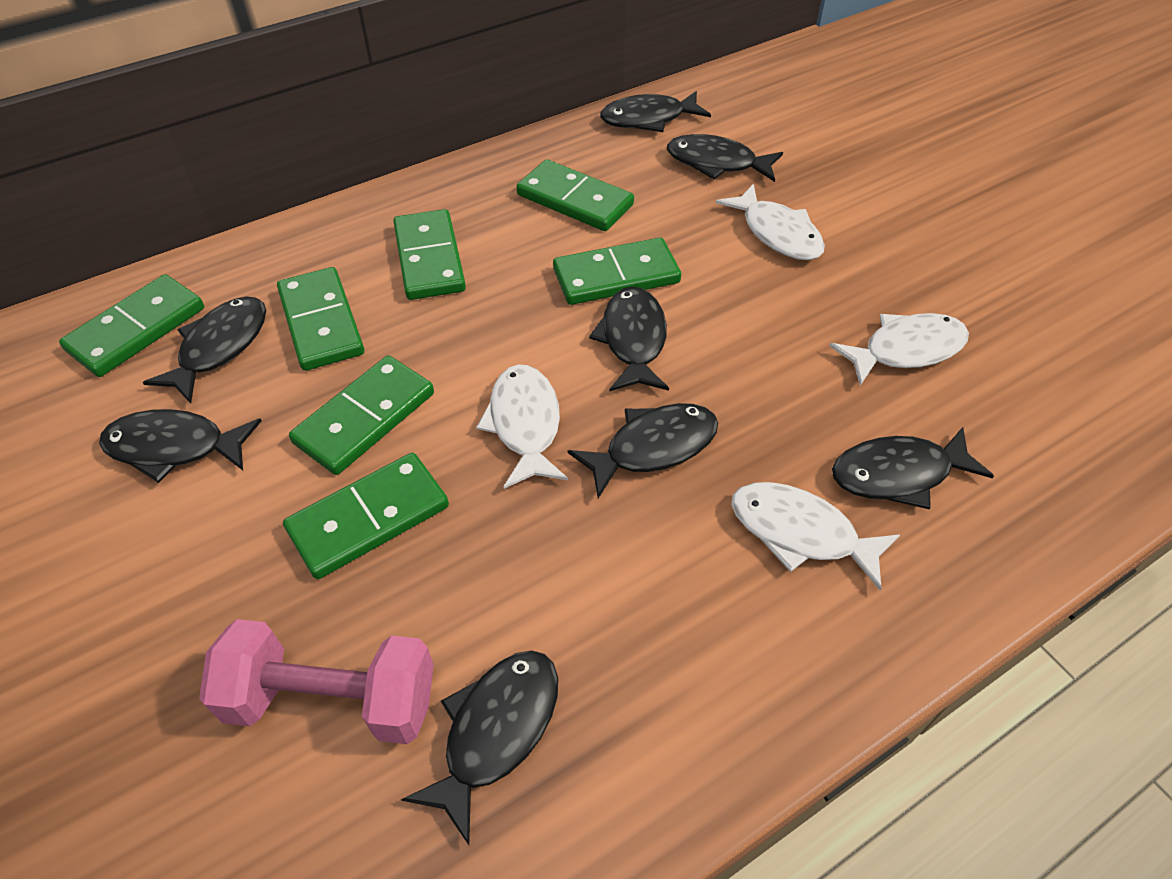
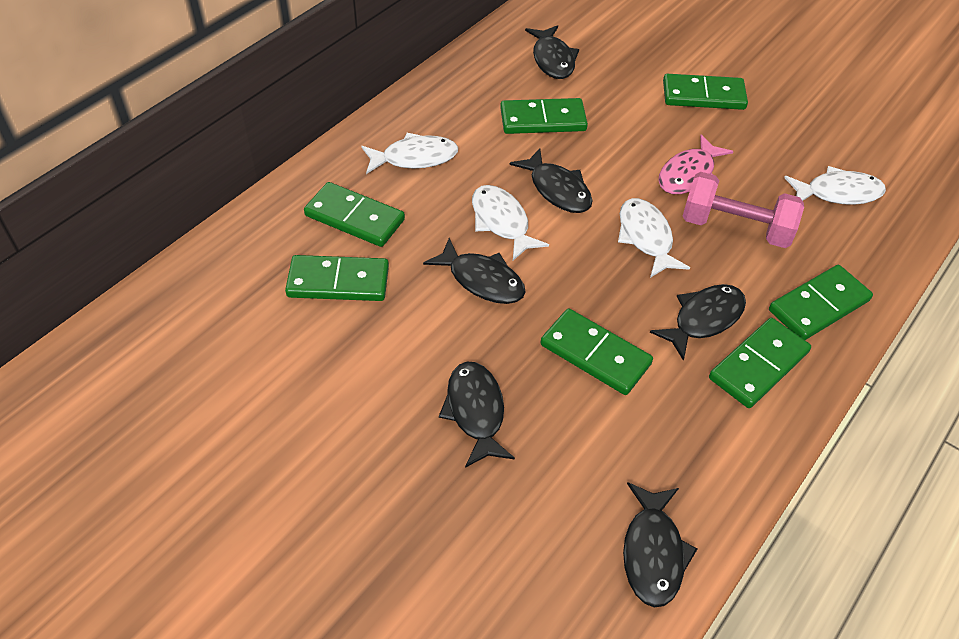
black fish: [99,409,261,483] [143,296,266,403] [401,650,558,845] [568,403,718,498] [589,287,669,391] [600,91,711,132] [667,134,783,182] [832,427,994,509] = 8 -> [423,238,526,304] [439,362,515,468] [510,148,593,213] [525,25,579,79] [623,482,697,608] [650,284,746,361] = 6
pink fish: none = 0 -> [658,134,734,194] = 1

